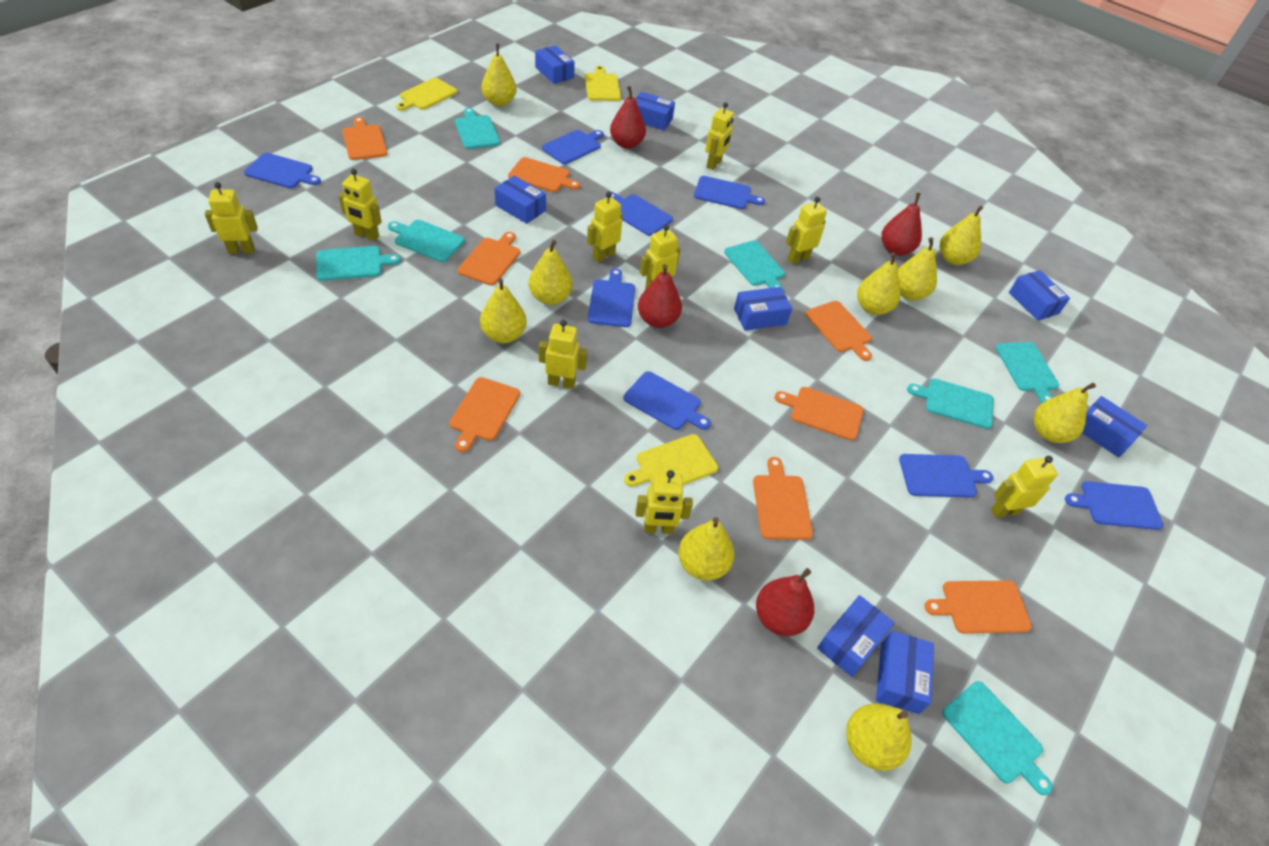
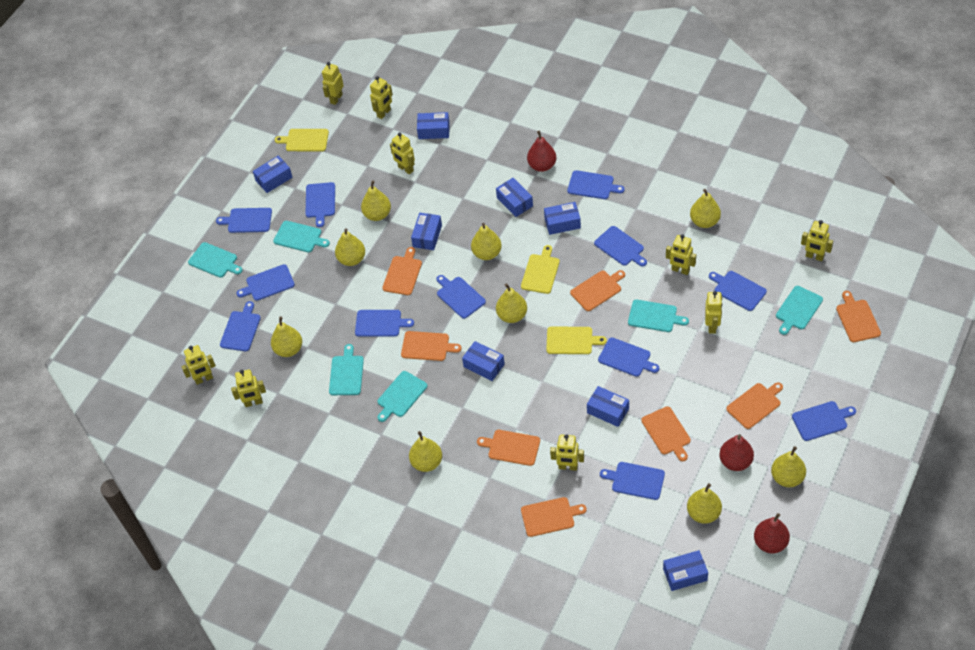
blue cutting board: [244,153,321,188] [542,130,604,164] [588,268,635,327] [606,192,673,236] [623,371,711,430] [694,176,765,209] [899,454,993,498] [1065,481,1163,530] = 8 -> [216,208,272,233] [220,301,261,351] [236,264,295,301] [306,182,335,227] [355,310,414,337] [436,275,486,319] [567,170,624,199] [594,226,647,267] [598,338,659,377] [600,462,665,500] [709,271,767,311] [792,401,856,441] = 12
red pear: [610,86,646,149] [638,264,682,328] [756,568,814,636] [881,193,922,256] = 4 -> [527,130,556,172] [719,434,754,471] [754,513,790,553] = 3
turquoise cutting board: [316,246,401,281] [388,220,465,262] [455,108,500,149] [724,240,785,290] [907,378,994,429] [942,681,1053,795] [996,342,1059,403] = 7 -> [188,242,242,278] [273,221,330,252] [329,344,364,395] [377,371,427,422] [628,299,689,332] [776,286,823,335] = 6

